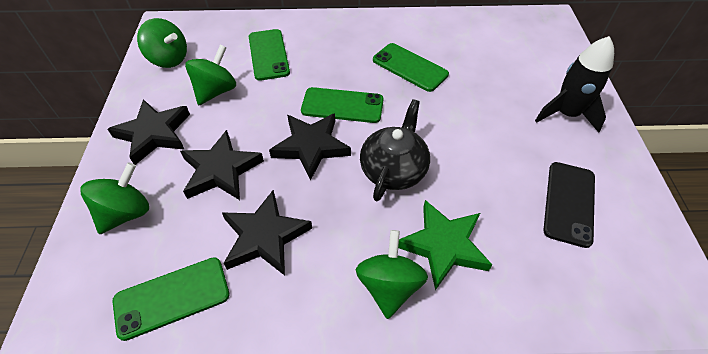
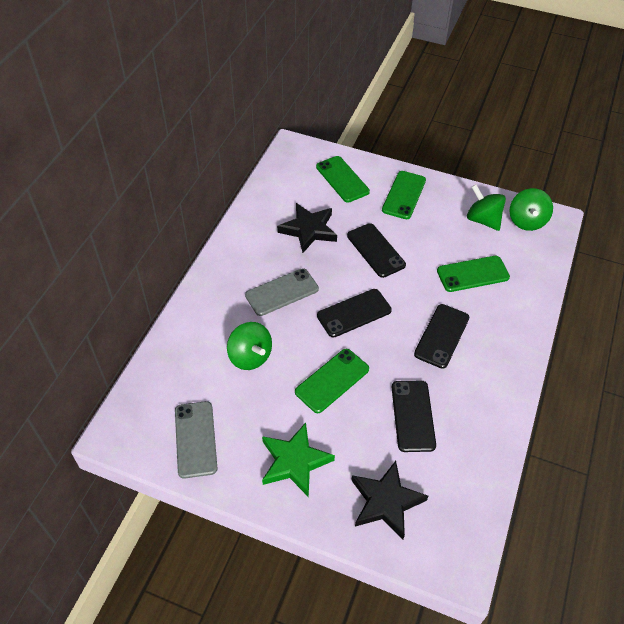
black phone: [543,162,595,248] = 1 -> [317,289,392,338] [347,223,406,278] [392,381,436,452] [414,304,469,369] = 4
black rocket: [535,36,614,133] = 1 -> none = 0
black star: [107,99,190,165] [180,130,264,200] [222,190,312,276] [269,113,351,181] = 4 -> [277,203,337,253] [351,461,428,539] = 2
black teapot: [360,99,430,201] = 1 -> none = 0
green spinning top: [81,162,149,234] [137,18,187,68] [185,45,236,105] [356,230,428,319] = 4 -> [227,322,272,370] [467,184,506,231] [510,188,553,231] = 3
grey phone: none = 0 -> [175,401,217,479] [245,268,319,316] = 2

